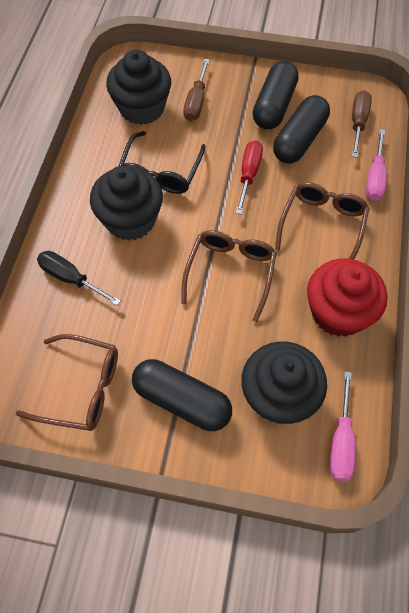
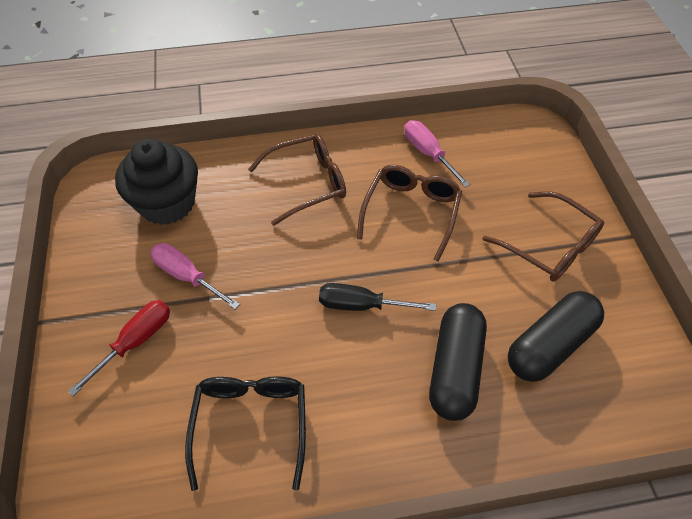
black capsule: [132,359,232,431] [253,61,299,129] [273,95,330,164] = 3 -> [429,303,487,421] [508,291,604,382] = 2
black cupcake: [90,166,163,241] [106,50,171,125] [241,341,327,424] = 3 -> [115,139,198,225] = 1
brown screwdriver: [183,59,210,121] [352,90,372,158] = 2 -> none = 0
red cupcake: [307,259,387,337] = 1 -> none = 0

